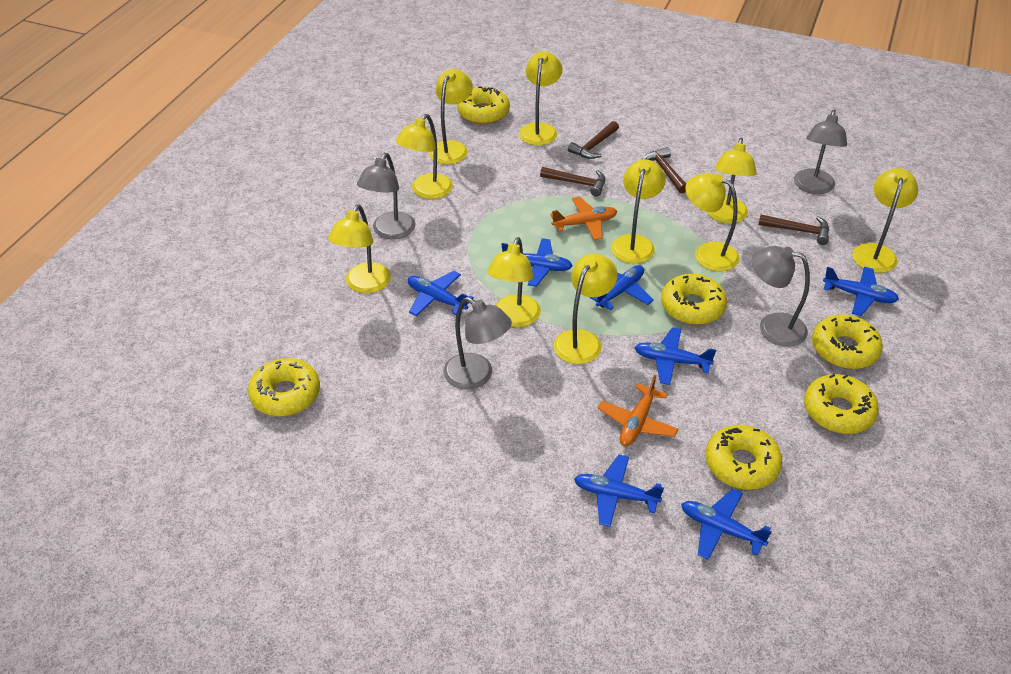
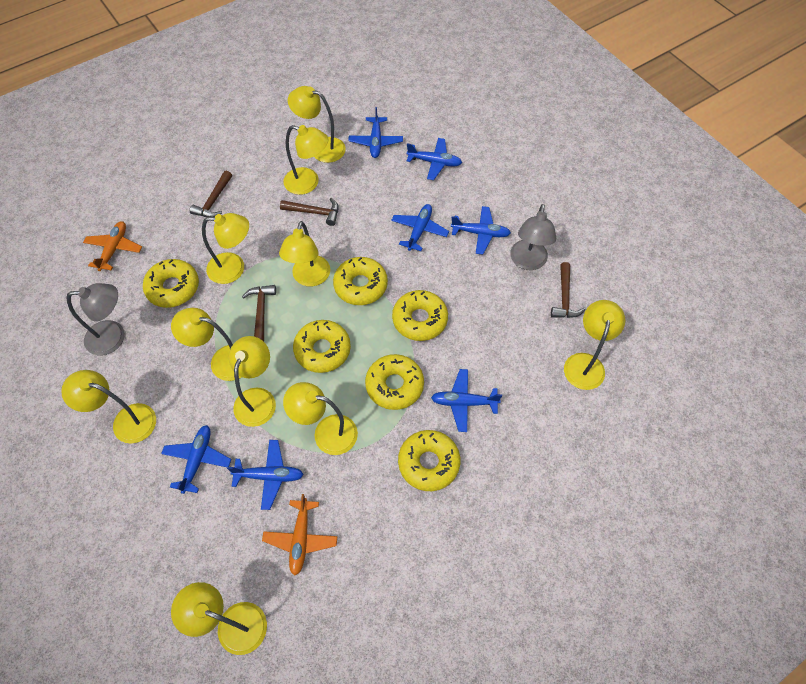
grey lamp: [357,153,415,239] [443,297,512,390] [752,246,810,347] [794,110,847,194] = 4 -> [66,283,125,355] [510,204,556,270] = 2

